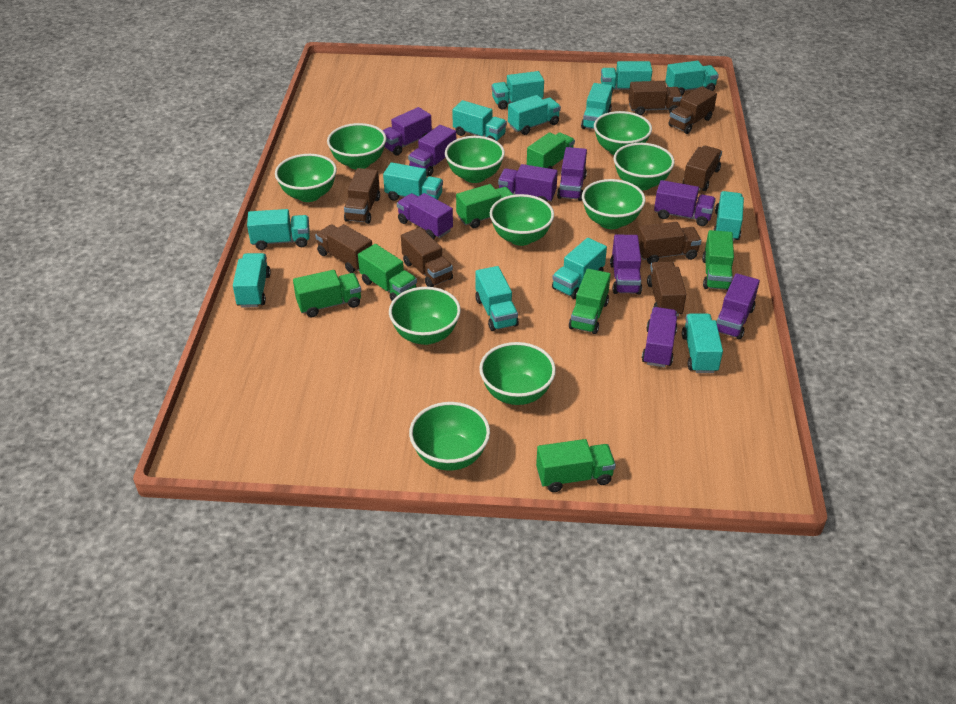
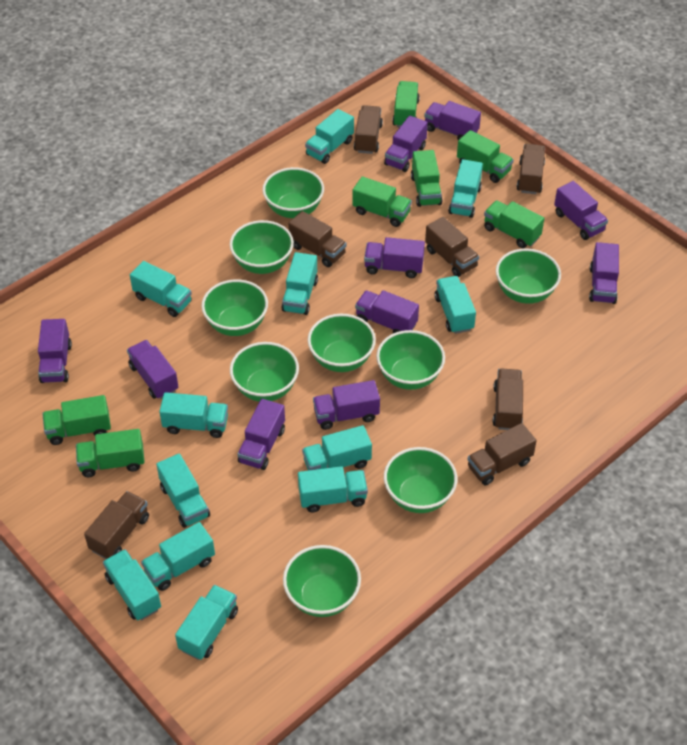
brown truck: [315,224,372,273] [344,168,380,224] [401,227,453,287] [628,81,682,115] [638,222,701,264] [647,262,686,316] [668,86,717,134] [683,146,722,191] = 8 -> [84,491,149,559] [288,211,347,267] [354,105,383,154] [425,217,479,277] [467,423,537,485] [493,369,523,430] [516,144,545,194] = 7
green bowl: [275,154,337,202] [327,123,386,170] [389,287,461,345] [409,402,490,471] [445,136,505,183] [479,342,556,405] [490,194,554,246] [582,179,645,229] [594,111,652,155] [614,143,674,190] = 10 -> [201,279,268,336] [230,220,294,274] [230,342,299,402] [262,167,324,218] [283,545,361,617] [308,314,376,372] [376,330,445,390] [384,447,457,513] [496,248,561,304] = 9
purple truck: [382,107,432,156] [397,193,453,239] [408,125,456,177] [498,164,558,202] [557,147,587,201] [610,234,642,295] [642,307,677,368] [654,180,716,226] [716,273,760,340] = 9 -> [38,319,72,383] [127,340,178,399] [237,399,285,470] [313,380,380,430] [355,290,419,333] [364,237,425,278] [384,116,428,172] [424,101,481,140] [554,181,608,240] [589,242,619,304] = 10
turquoise truck: [233,253,271,308] [247,209,309,250] [383,162,443,201] [452,100,507,141] [475,266,519,331] [491,71,544,110] [508,95,561,135] [552,238,607,299] [581,83,613,129] [601,61,652,92] [665,61,719,95] [682,314,723,373] [714,191,744,241] = 13 -> [103,549,161,620] [130,261,192,317] [141,522,215,591] [156,454,210,528] [159,392,228,438] [175,585,238,660] [281,252,318,315] [298,466,368,512] [302,425,372,471] [305,109,354,164] [435,276,476,334] [448,159,483,218] = 12

